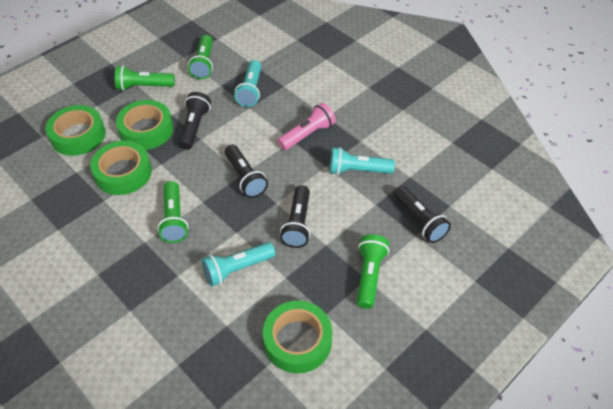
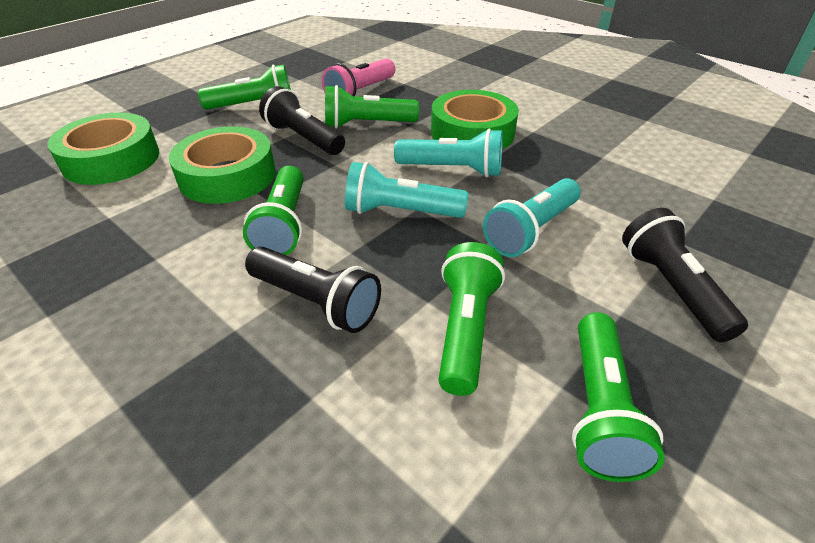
black flashlight: [179,92,211,150] [225,145,268,198] [280,185,310,248] [393,186,451,243] = 4 -> [245,247,381,333] [259,86,345,155] [622,208,748,342] = 3
green flashlight: [115,65,175,91] [158,181,189,243] [188,35,213,79] [357,234,389,309] = 4 -> [198,64,291,110] [243,166,304,255] [325,85,419,128] [438,242,505,396] [572,312,665,482] = 5
green tape: [46,105,106,156] [90,141,152,195] [116,100,173,150] [263,301,332,373] = 4 -> [47,112,159,185] [169,126,276,204] [431,90,519,150] = 3

